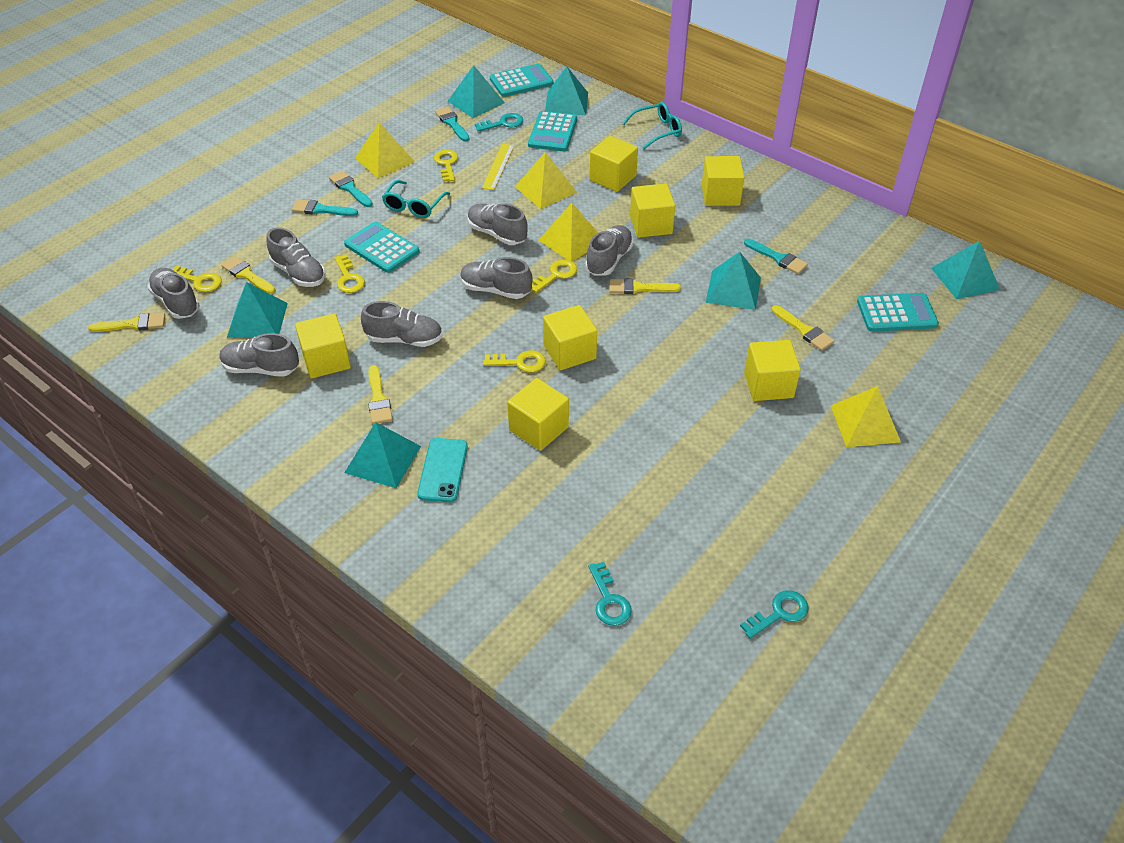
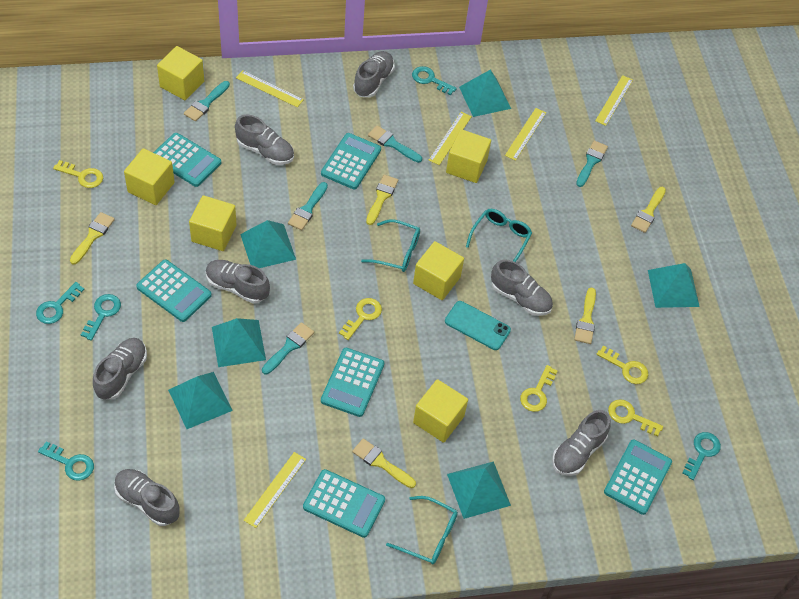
turquoise brush: [291,199,358,216] [329,171,373,207] [435,107,470,142] [744,239,808,274] = 4 -> [184,81,230,122] [262,322,314,374] [288,182,328,230] [368,125,422,163] [576,141,608,187] = 5
turquoise calculator: [344,222,419,273] [490,64,554,97] [528,111,577,151] [857,293,939,332] = 4 -> [136,260,212,322] [153,133,221,187] [303,469,385,538] [321,133,381,189] [321,348,384,417] [604,439,672,515] = 6
turquoise glasses: [382,180,450,218] [622,102,682,150] = 2 -> [361,219,420,272] [386,496,458,564] [466,209,532,262] = 3
turquoise key: [475,113,523,132] [588,561,632,626] [740,590,809,639] = 3 -> [36,282,85,324] [38,441,94,481] [81,294,121,341] [412,66,457,95] [682,432,721,480] = 5
yellow cube: [295,313,351,379] [507,378,569,451] [543,305,597,370] [590,136,638,192] [630,183,675,238] [702,156,745,206] [744,340,801,401] = 7 -> [124,148,175,205] [157,46,204,100] [189,195,237,251] [413,241,464,300] [413,379,468,443] [446,129,491,183] = 6
yellow pyramid: [355,122,415,178] [515,152,577,209] [539,203,598,262] [831,386,901,447] = 4 -> none = 0
yellow ruler: [482,144,514,190] = 1 -> [236,70,304,107] [244,452,306,528] [429,112,472,165] [505,108,546,161] [595,75,633,126] = 5

